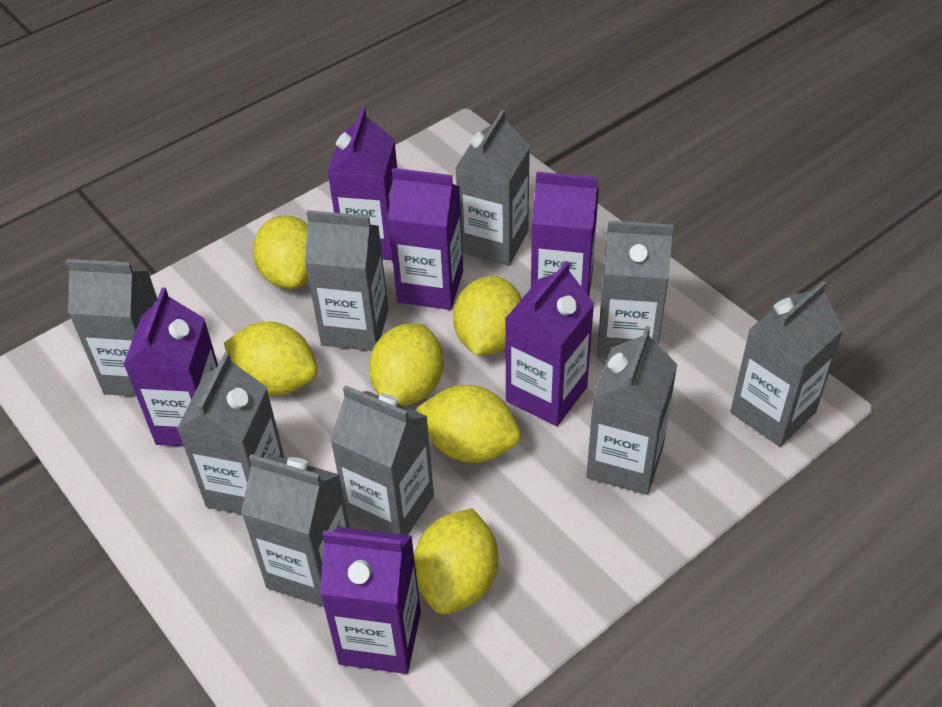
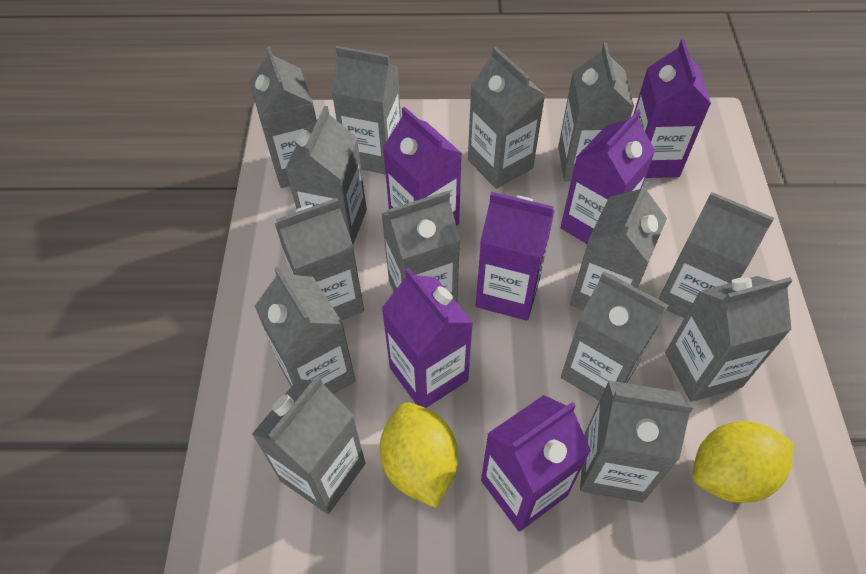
grey carton: [66,259,157,397] [177,352,285,514] [241,454,350,607] [305,210,388,351] [330,385,434,535] [456,110,530,266] [586,326,678,495] [597,221,673,358] [730,281,844,447] = 9 -> [249,46,316,188] [252,375,365,514] [255,267,356,394] [275,198,364,320] [285,106,367,245] [331,46,401,175] [381,191,460,302] [468,47,546,189] [558,43,634,182] [561,271,669,401] [570,181,667,310] [580,380,694,503] [658,192,774,318] [665,276,793,402] = 14
yellow lemon: [224,322,318,396] [253,215,309,289] [369,324,444,406] [414,508,498,614] [417,385,521,463] [453,276,522,355] = 6 -> [380,402,458,508] [692,421,793,503] = 2

